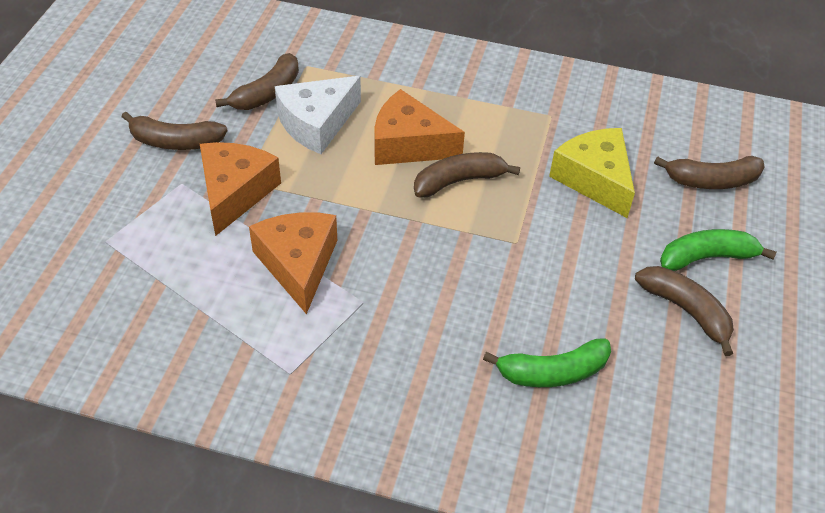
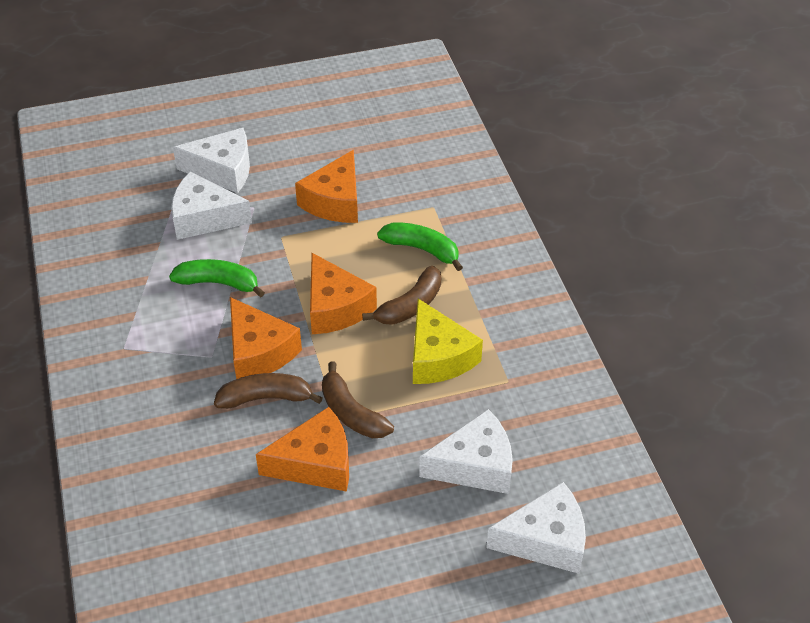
brown banana: [122,112,228,150] [215,53,299,110] [414,152,520,198] [635,266,734,356] [654,156,765,189] = 5 -> [214,373,322,409] [322,361,394,438] [362,266,441,325] = 3
orange cheese: [200,142,281,236] [249,212,337,314] [374,89,465,165] = 3 -> [230,297,302,379] [256,407,349,492] [295,150,358,223] [310,253,377,334] = 4
white cheese: [275,76,361,154] = 1 -> [171,172,252,240] [173,128,250,193] [419,409,513,494] [486,482,586,574] = 4

